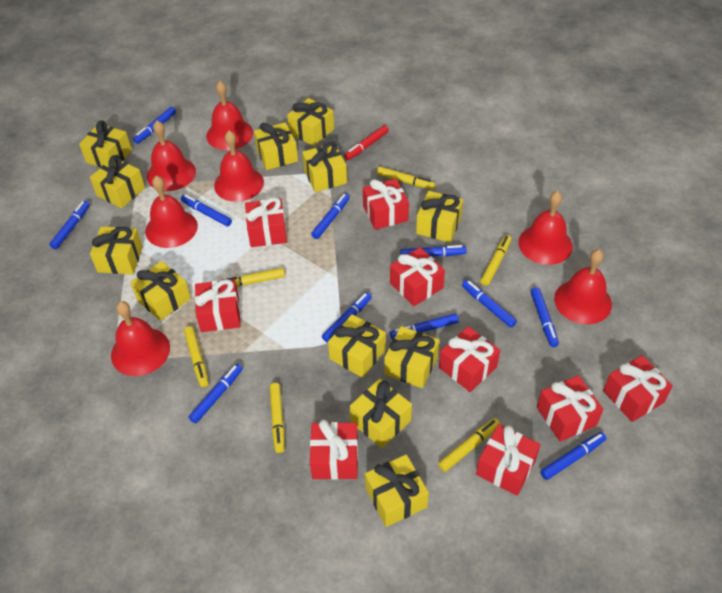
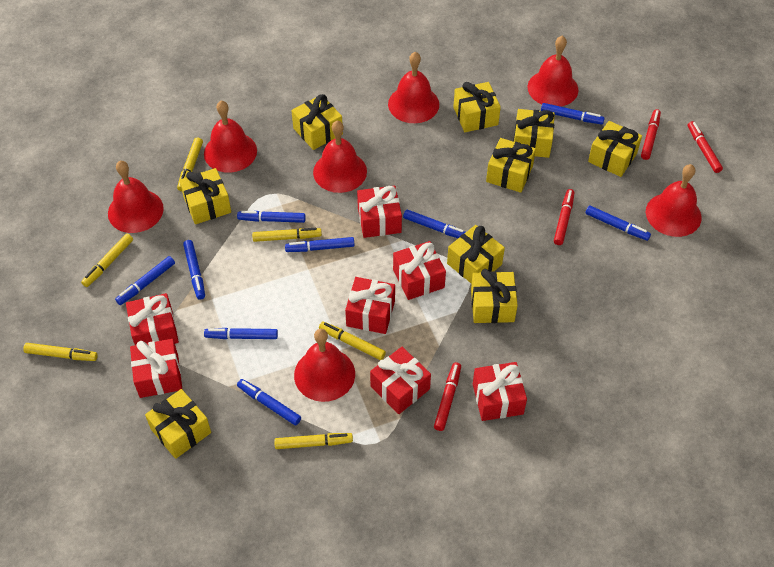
blue marker: [49,201,90,249] [133,107,176,144] [181,194,232,226] [189,364,243,423] [311,193,350,239] [322,292,372,343] [390,313,459,339] [400,245,467,257] [462,280,517,328] [531,287,559,347] [540,432,606,480] = 11 -> [115,256,175,305] [183,240,205,300] [204,328,278,339] [237,211,306,223] [237,379,301,425] [285,237,355,252] [403,209,466,238] [541,103,605,124] [585,205,651,241] = 9
red gift: [195,279,240,332] [245,197,287,247] [310,420,358,480] [363,179,409,230] [390,247,445,306] [439,326,500,392] [476,424,541,496] [537,375,603,442] [603,355,673,422] = 9 -> [126,293,179,345] [130,339,182,398] [345,277,395,334] [357,186,402,238] [370,347,431,414] [393,241,446,300] [473,362,527,421] = 7
red marker: [344,125,389,160] = 1 -> [434,362,461,431] [554,189,574,245] [641,109,661,160] [687,121,723,173] = 4
yellow gift: [79,121,132,167] [90,155,145,208] [90,227,143,274] [131,261,191,321] [254,122,298,170] [287,98,334,146] [302,142,347,192] [328,314,386,378] [350,379,412,448] [365,455,429,527] [384,326,439,388] [416,191,463,243] = 12 -> [145,389,211,459] [179,168,231,224] [291,94,343,150] [447,225,505,284] [453,82,501,132] [471,269,518,323] [486,138,536,193] [513,109,555,158] [588,121,642,177] = 9

